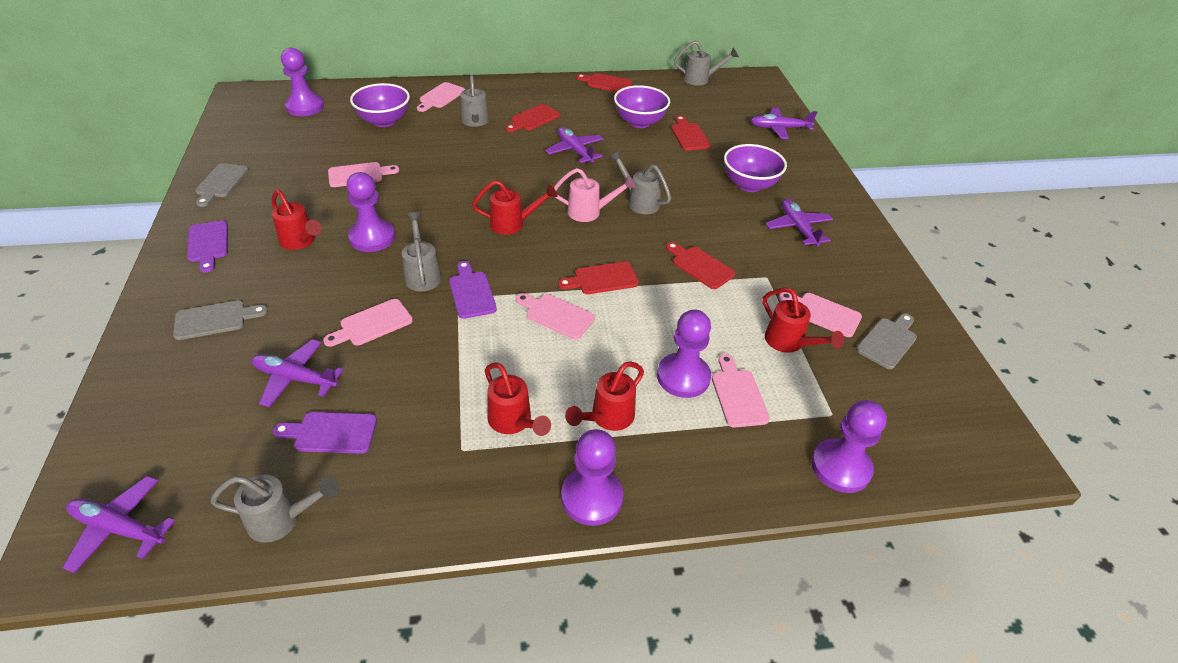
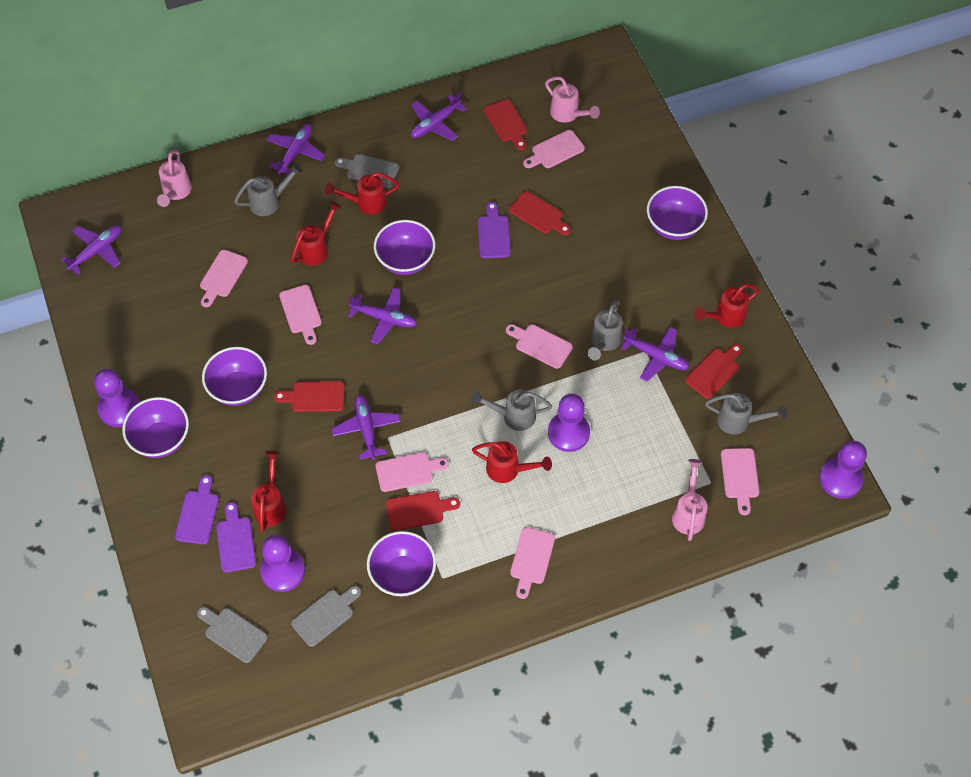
grey watering can: [210,475,339,543] [402,212,442,292] [460,75,489,127] [609,150,671,214] [674,41,739,86] = 5 -> [234,163,303,216] [471,389,552,431] [587,300,622,360] [705,393,788,435] = 4
pink cutting board: [323,299,413,347] [328,162,399,187] [417,82,465,112] [516,293,595,339] [712,354,770,428] [778,292,862,337] = 6 -> [200,250,248,307] [279,285,322,345] [376,452,449,492] [506,324,573,369] [510,527,555,599] [523,130,585,168] [721,448,759,515] = 7
pink watering can: [554,168,636,222] = 1 -> [157,150,192,207] [545,76,600,123] [672,459,707,541] = 3
purple bowl: [350,83,410,127] [614,85,670,128] [724,144,787,192] = 3 -> [122,397,189,458] [202,347,267,406] [367,531,436,597] [374,220,435,275] [647,186,708,240] = 5
purple pawn: [281,48,324,116] [346,172,395,252] [561,429,623,526] [657,309,711,398] [811,400,887,493] = 5 -> [94,369,140,427] [260,534,305,592] [548,393,590,452] [819,441,867,499] = 4
purple plane: [62,476,175,573] [251,339,344,408] [545,127,603,164] [751,108,817,139] [766,199,833,247] = 5 -> [61,225,122,275] [266,124,325,175] [331,395,401,460] [348,288,417,344] [411,92,467,141] [621,327,690,382] = 6

